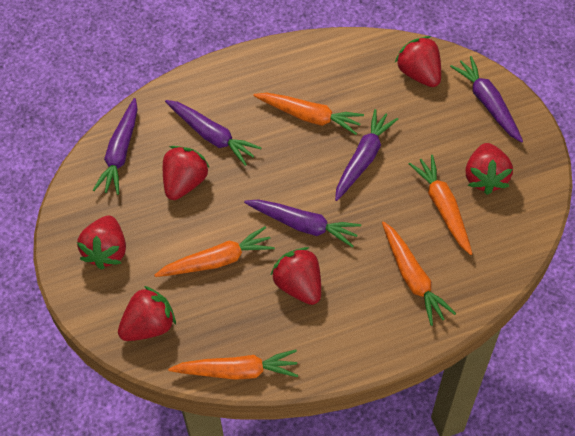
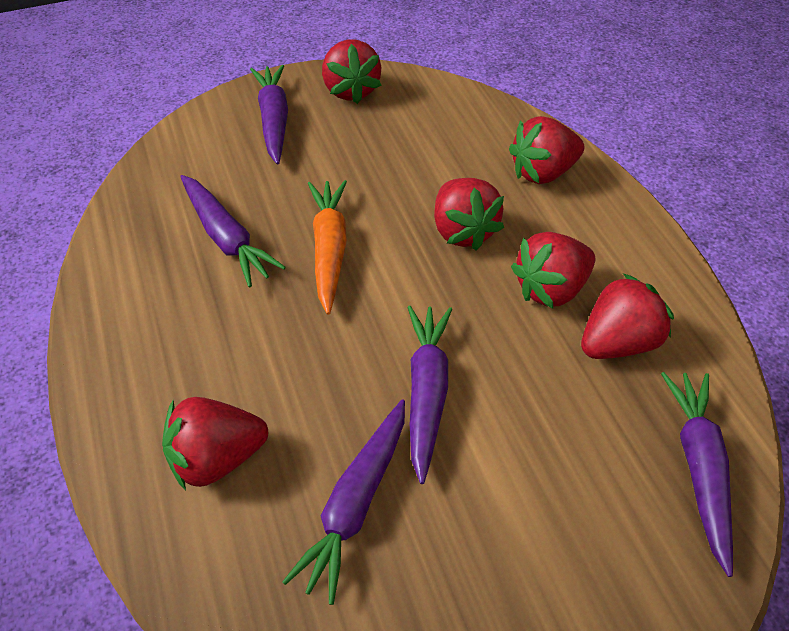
orange carrot: [154,226,275,277] [168,349,298,380] [253,93,364,135] [382,221,456,326] [409,155,472,255] = 5 -> [308,180,347,315] = 1

